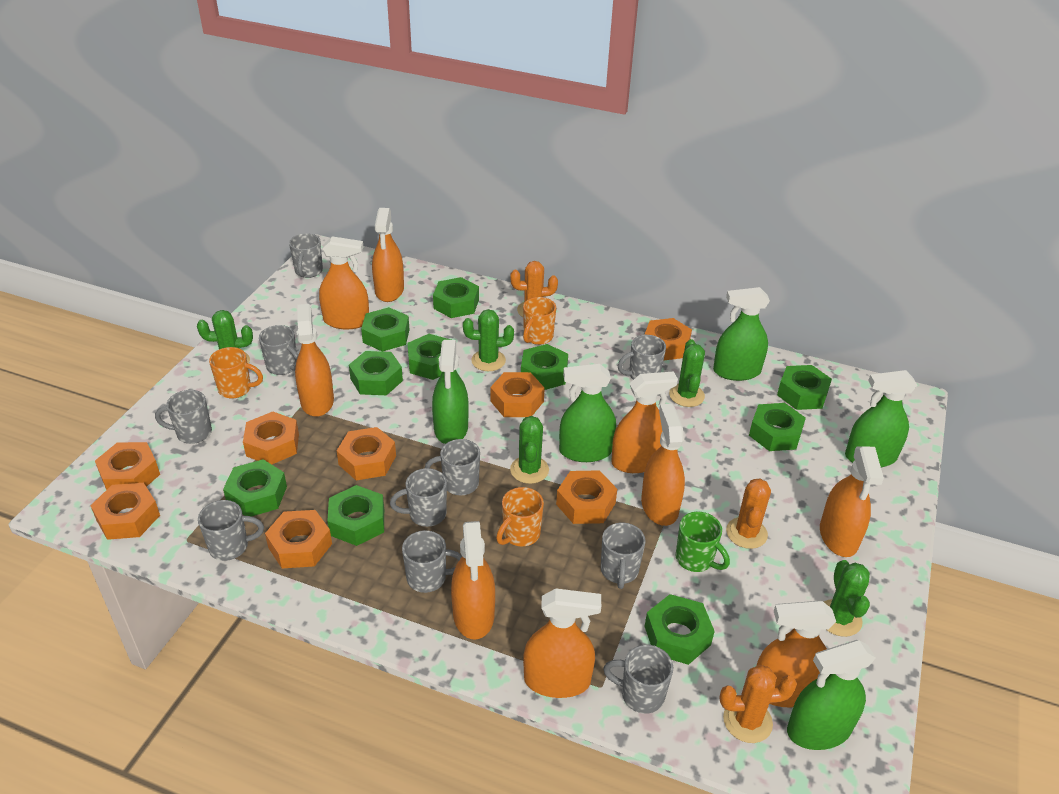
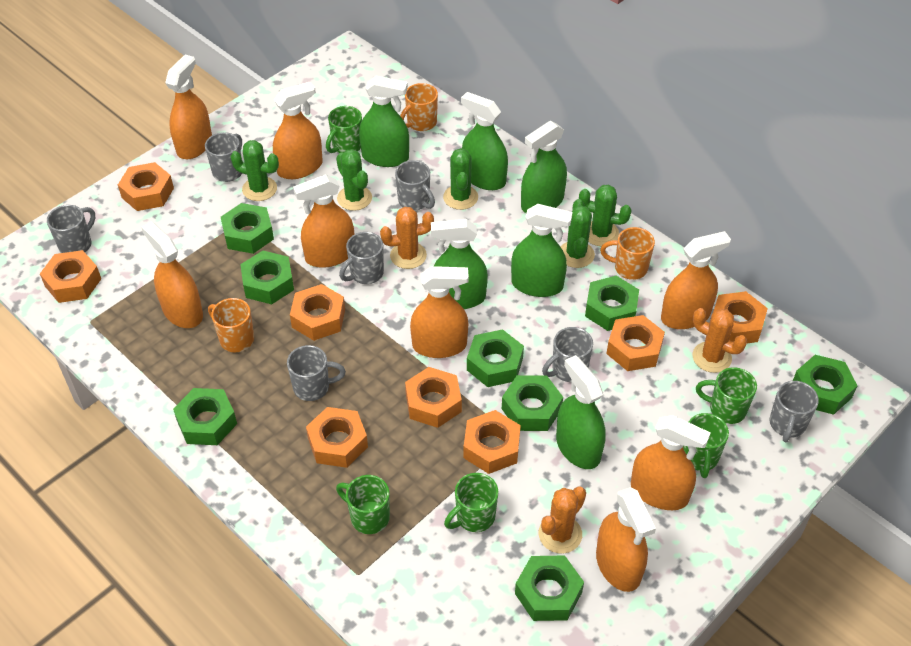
green mug: [676,512,730,572] = 1 -> [326,106,362,153] [336,475,390,534] [444,473,499,532] [683,413,729,478] [696,367,757,424] = 5
green nut: [223,459,287,517] [327,485,384,546] [349,351,403,395] [361,307,409,352] [407,334,451,380] [433,277,479,318] [521,344,568,390] [644,594,715,665] [749,403,806,451] [777,365,832,410] = 10 -> [173,388,237,445] [221,203,274,254] [240,251,294,304] [467,329,524,387] [502,375,563,431] [515,556,584,621] [585,276,639,331] [793,355,858,415] = 8
green spray bottle: [432,340,469,444] [559,364,616,462] [713,287,770,381] [787,640,876,750] [845,370,917,467] = 5 -> [359,76,409,167] [431,219,488,309] [461,92,508,190] [511,204,573,297] [521,121,567,213] [556,355,606,469] = 6
grey mug: [155,390,212,444] [198,500,264,561] [259,325,298,375] [289,233,323,278] [390,468,447,527] [402,530,462,593] [425,439,480,495] [601,523,646,589] [603,645,673,714] [618,335,666,380] = 10 -> [47,205,95,253] [205,132,242,182] [287,345,346,401] [339,232,384,284] [395,160,435,211] [542,327,593,382] [770,381,819,442] = 7
orange spray bottle: [295,304,334,417] [319,236,369,329] [372,208,404,302] [451,521,495,639] [523,588,601,698] [611,371,678,473] [641,404,685,526] [756,601,836,708] [820,446,884,557] = 9 -> [141,221,203,328] [165,55,212,159] [273,82,322,179] [293,174,354,268] [410,266,469,358] [596,487,656,592] [631,415,711,510] [661,231,731,329] = 8

